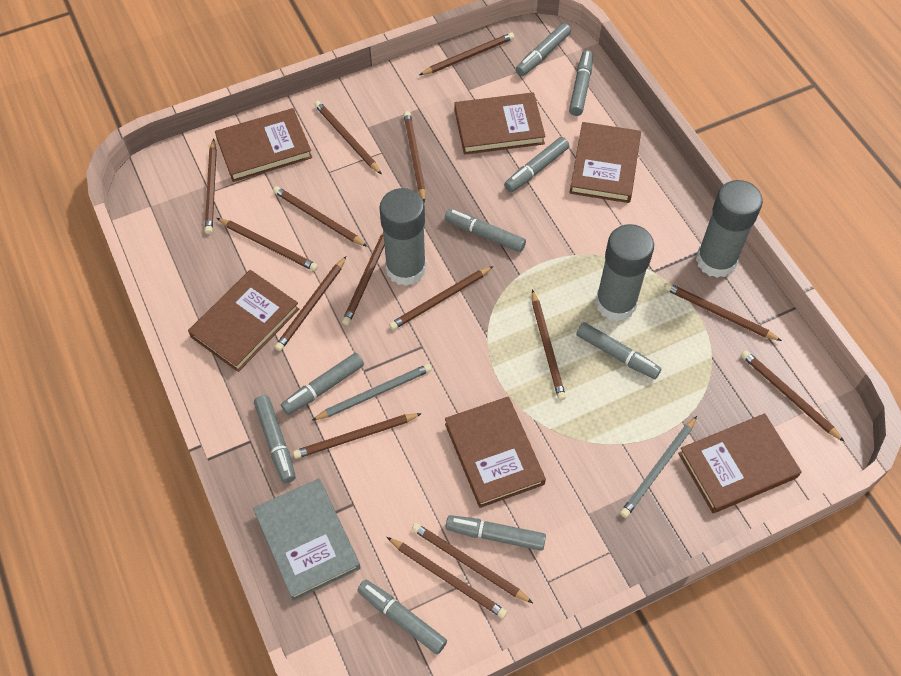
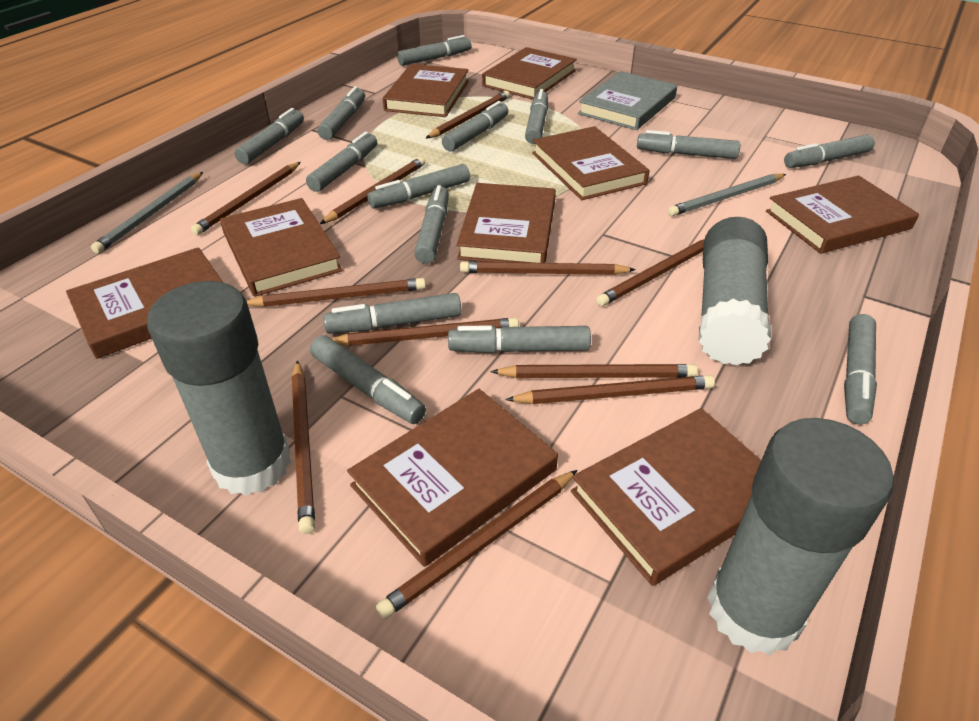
brown book: [188,270,299,372] [215,108,312,182] [445,397,546,508] [455,92,546,155] [570,122,641,203] [678,413,802,513] = 6 -> [66,247,223,359] [220,198,343,297] [347,389,558,567] [383,64,469,117] [457,183,556,263] [482,47,577,99] [532,126,649,200] [571,408,761,586] [766,175,919,254] = 9
brown pencil: [205,138,217,234] [217,218,318,271] [273,186,368,247] [275,256,346,351] [293,413,422,459] [314,101,382,174] [342,233,385,325] [387,537,507,618] [389,266,493,330] [404,111,426,203] [412,523,533,603] [419,33,514,75] [532,289,566,401] [664,283,782,341] [741,350,845,442] = 15 -> [191,162,301,235] [247,278,426,307] [292,360,315,534] [320,157,425,224] [331,318,519,346] [376,470,578,619] [426,91,510,138] [460,261,636,275] [490,364,698,378] [505,375,715,404] [596,239,705,306] = 11
grey marker: [254,395,296,483] [281,353,364,415] [357,580,447,654] [444,209,526,252] [446,515,546,551] [504,137,569,192] [516,23,571,76] [569,50,593,116] [576,322,662,379] = 9 -> [234,108,304,164] [306,132,377,192] [310,335,426,424] [318,86,365,140] [323,293,461,334] [367,164,470,209] [397,35,472,66] [414,185,449,264] [442,101,508,151] [448,325,591,353] [525,89,548,144] [637,130,740,159] [784,134,875,168] [844,314,877,424] = 14

